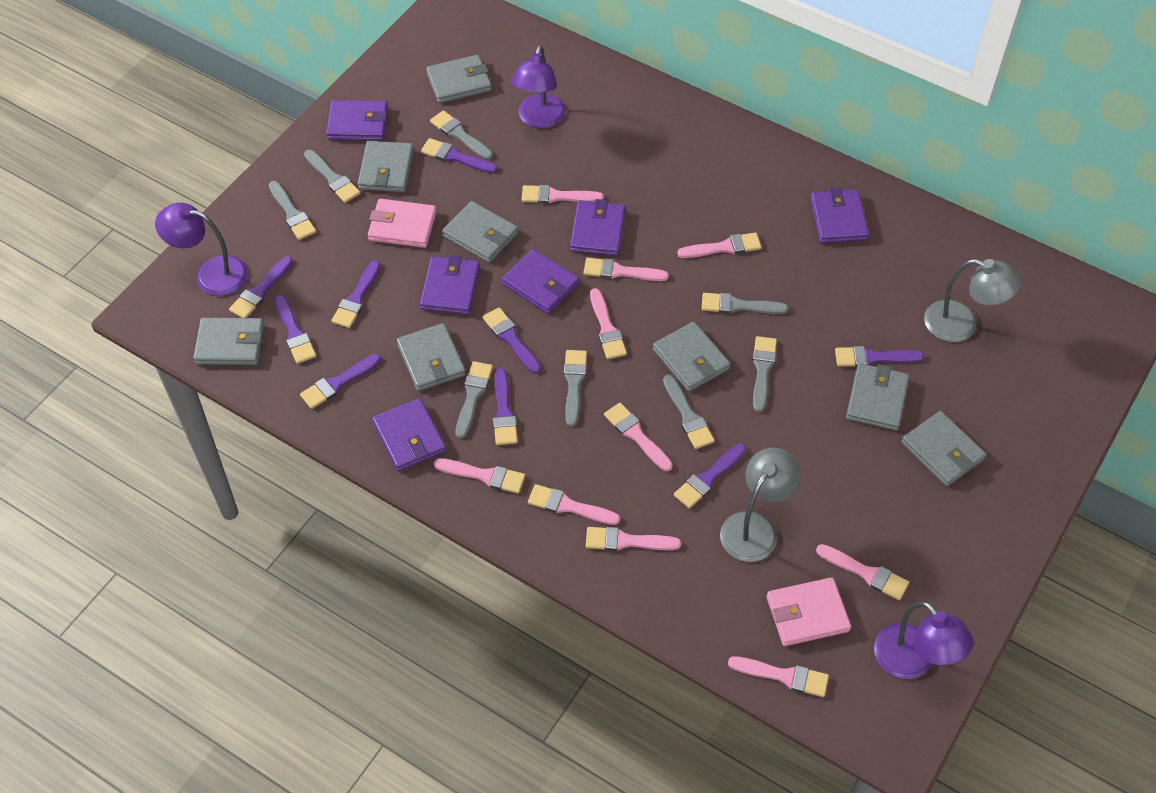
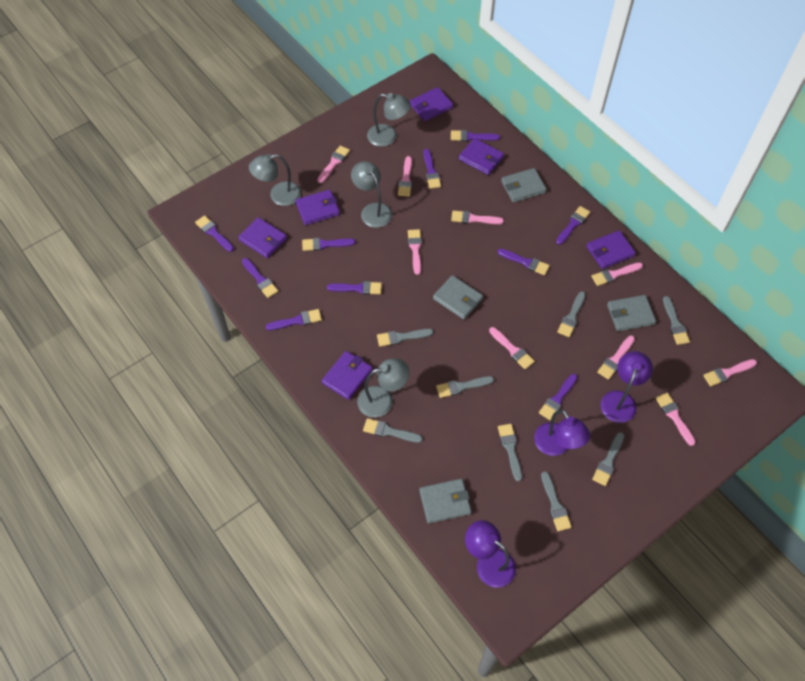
grey lamp: [720,448,801,562] [924,259,1021,342] = 2 -> [249,154,301,206] [351,161,392,228] [357,358,409,418] [367,93,411,147] = 4
grey wallet: [193,318,264,365] [358,141,413,192] [397,323,466,391] [426,55,492,103] [442,201,518,263] [653,322,730,392] [846,363,909,431] [901,411,986,486] = 8 -> [419,479,471,524] [433,275,483,319] [501,168,547,203] [607,295,656,331] = 4
pink brush: [434,458,525,494] [522,185,604,204] [528,484,620,525] [583,258,669,281] [586,527,681,551] [590,288,627,359] [604,403,673,471] [677,232,761,258] [728,656,829,697] [816,544,909,600] = 10 -> [317,146,350,183] [398,156,412,197] [408,229,422,275] [451,210,504,224] [489,327,535,369] [591,262,643,286] [597,336,635,380] [656,393,696,446] [703,359,757,387] = 9
pink wallet: [368,199,436,248] [766,577,851,646] = 2 -> none = 0
purple brush: [229,256,293,318] [275,295,316,364] [300,354,381,409] [331,260,381,328] [421,138,497,173] [483,307,541,374] [493,368,518,445] [674,444,746,508] [835,346,924,367] = 9 -> [195,215,234,252] [242,258,278,298] [266,309,322,330] [302,238,356,251] [327,281,382,295] [423,149,441,189] [451,130,500,141] [498,248,550,275] [539,374,577,420] [556,206,590,245] = 10

